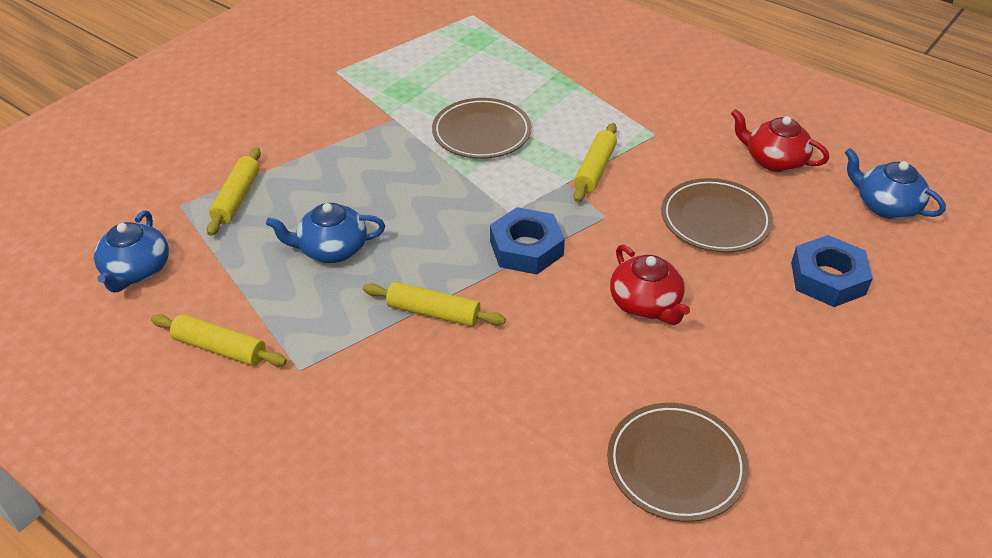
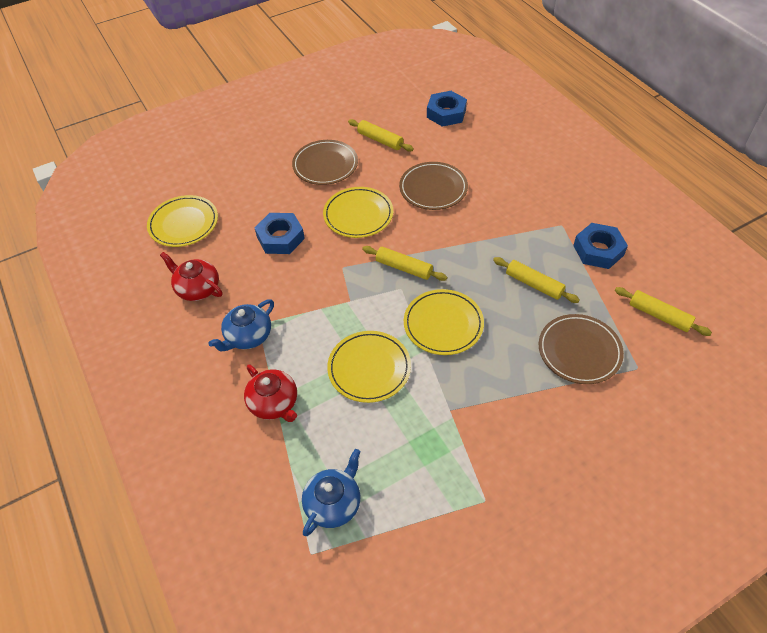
blue nut: [490,207,565,275] [791,235,873,307] = 2 -> [255,213,305,254] [427,91,467,127] [573,223,628,269] = 3
blue teapot: [94,210,169,293] [266,203,385,263] [845,148,946,219] = 3 -> [208,299,274,351] [302,449,361,536] = 2
yellow plate: none = 0 -> [147,195,218,247] [323,187,393,238] [327,331,411,403] [404,289,484,355] = 4

